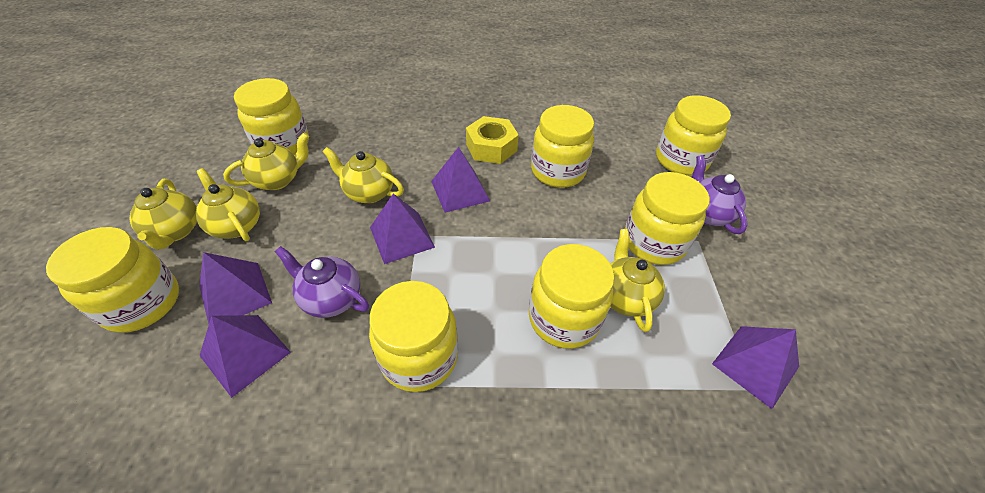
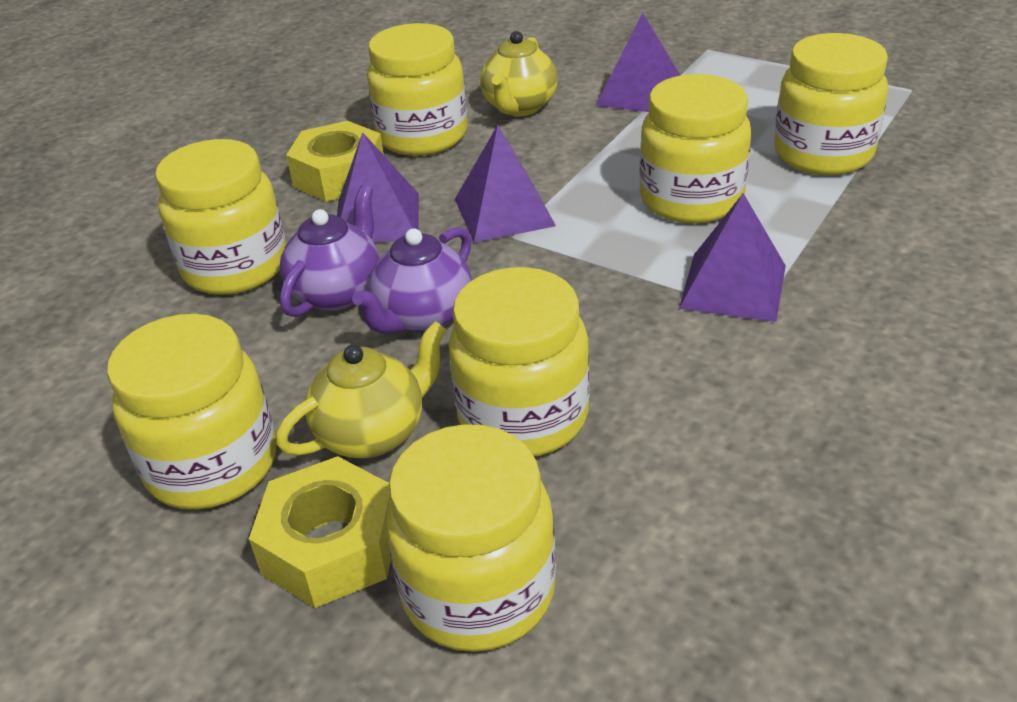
purple pyramid: [199,252,272,324] [200,315,291,398] [370,193,435,264] [431,147,490,213] [712,326,799,409] = 5 -> [337,132,419,243] [455,125,556,243] [596,12,680,112] [679,193,786,322] = 4
yellow nut: [466,116,519,164] = 1 -> [249,456,391,608] [286,121,384,202] = 2
yellow teapot: [129,179,197,250] [196,168,260,241] [223,133,309,190] [322,147,404,203] [610,229,665,332] = 5 -> [276,321,447,458] [480,31,558,117] = 2

